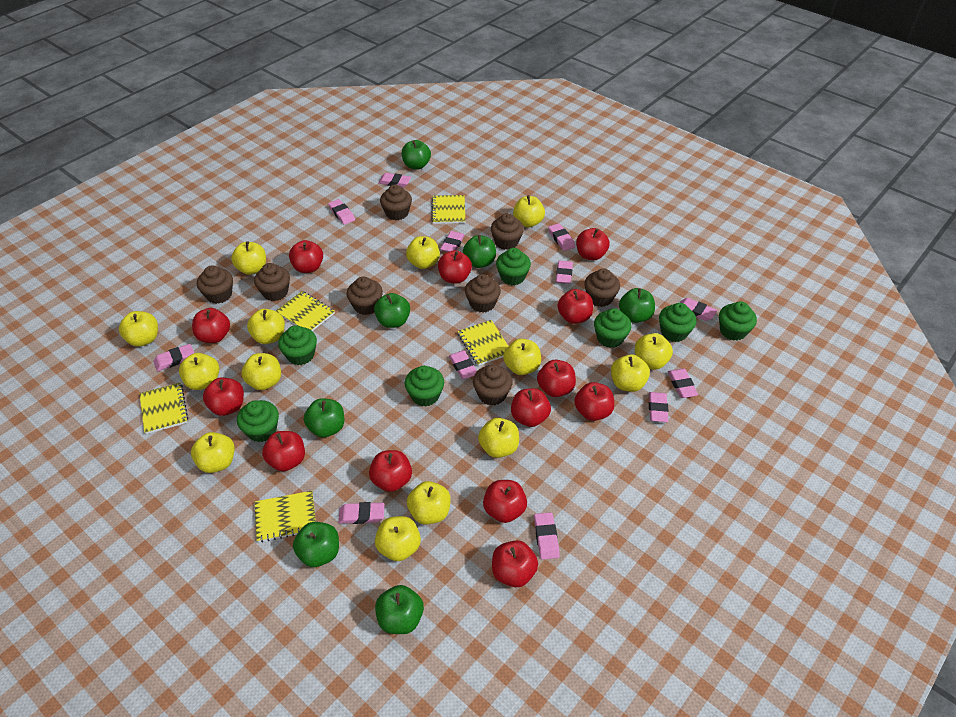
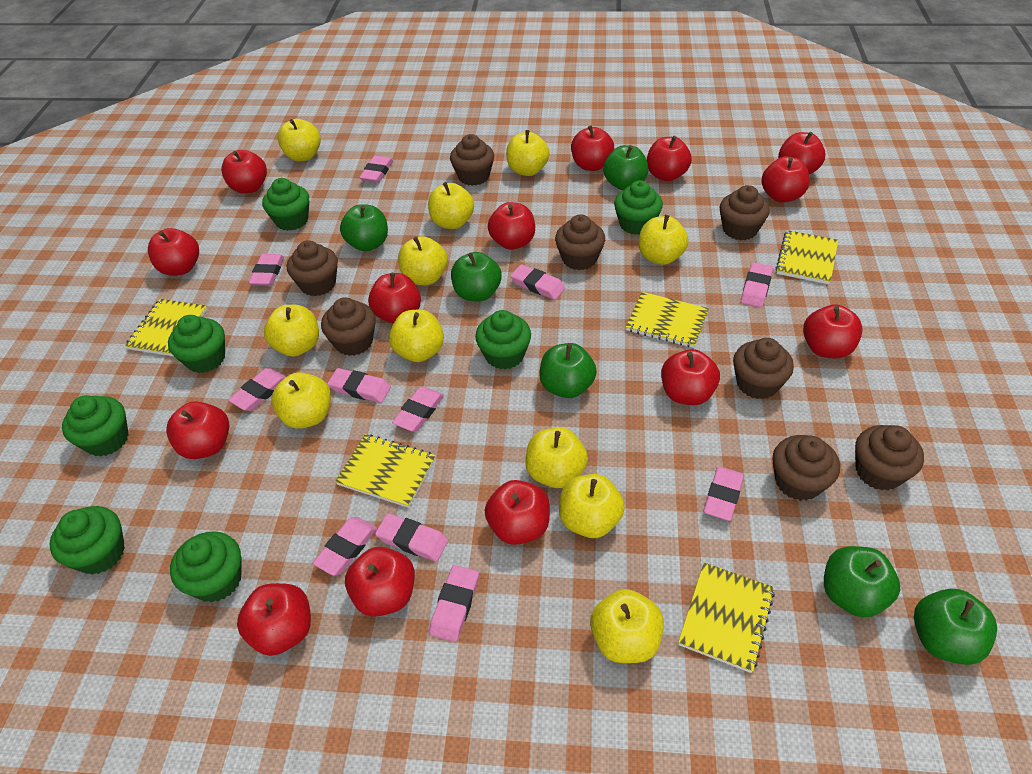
green apple: [293,522,339,567] [304,398,344,438] [374,293,410,328] [375,585,424,634] [402,140,431,169] [463,235,496,268] [619,288,655,323] = 7 -> [340,204,388,251] [451,252,502,302] [539,343,597,398] [603,145,648,190] [824,546,900,618] [914,588,997,665] = 6
pink eraser: [153,344,194,371] [328,199,355,225] [338,502,385,524] [378,173,411,187] [440,231,465,252] [449,350,477,379] [534,512,560,560] [548,223,575,251] [556,261,573,284] [649,392,668,422] [668,368,698,398] [680,298,717,321] = 12 -> [228,368,286,411] [249,254,284,286] [312,517,377,576] [327,368,391,403] [359,156,393,183] [375,513,448,562] [392,386,444,432] [429,565,479,642] [510,264,565,300] [703,466,744,521] [741,262,773,308] = 11
red apple: [192,308,230,343] [203,377,244,416] [262,431,305,471] [289,240,323,273] [369,450,412,492] [438,250,472,283] [483,480,527,523] [492,540,538,587] [511,388,551,427] [537,360,576,397] [557,289,593,324] [574,382,614,421] [576,228,610,261] = 13 -> [148,228,199,276] [166,401,229,459] [221,150,267,194] [237,583,311,656] [345,547,415,617] [368,273,421,324] [485,480,550,545] [488,202,535,250] [571,125,614,171] [647,136,692,181] [661,349,720,405] [761,156,810,203] [778,132,826,174] [803,305,863,358] = 14
yellow apple: [119,311,158,347] [179,353,219,390] [191,432,234,473] [231,241,266,275] [242,353,281,390] [247,309,285,344] [375,516,421,561] [406,236,440,269] [407,481,451,525] [478,418,519,458] [503,339,541,375] [513,195,545,228] [611,354,650,392] [635,333,673,370] = 14 -> [264,305,319,357] [271,372,331,429] [278,119,321,161] [389,309,444,362] [398,236,448,285] [428,182,474,229] [506,130,550,176] [525,427,588,488] [559,474,625,538] [590,589,664,663] [639,215,689,265] = 11

